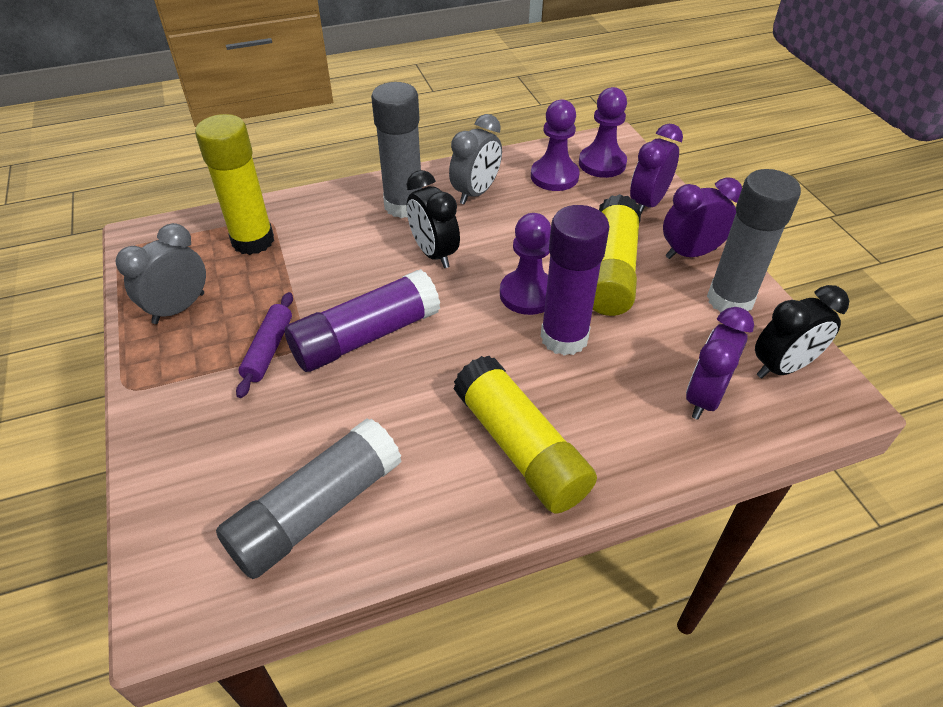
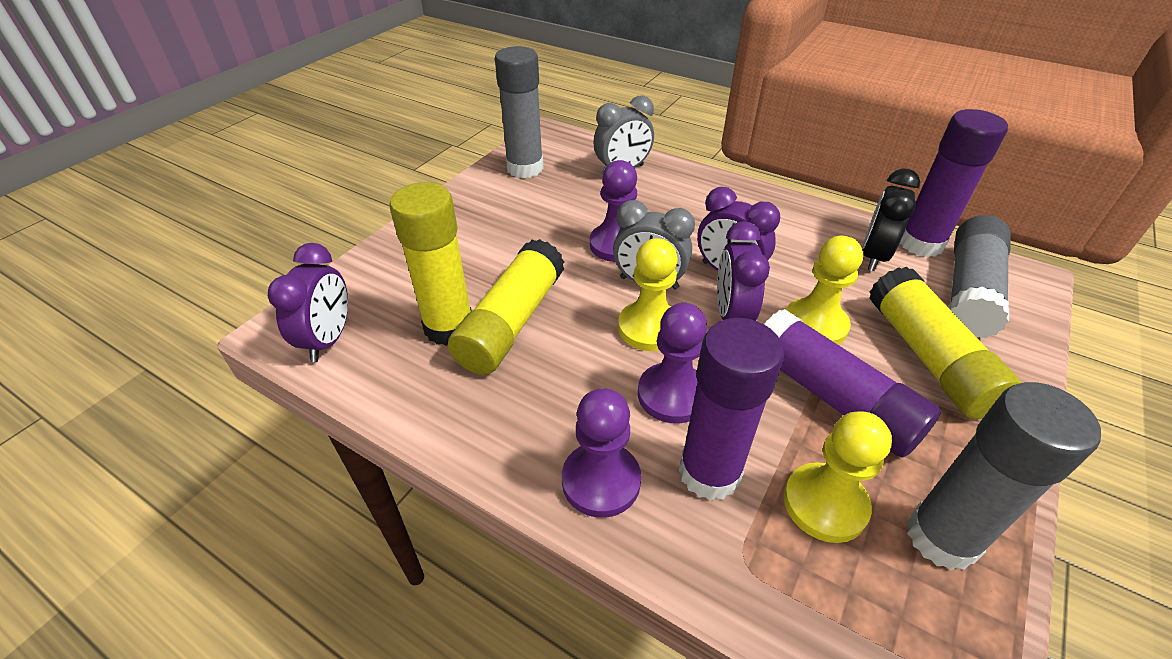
black clock: [406,170,460,268] [755,285,849,378] = 2 -> [862,169,920,271] = 1
purple glue stick: [285,269,440,372] [540,205,610,356] = 2 -> [679,318,784,501] [764,309,941,458] [900,109,1008,257] = 3
purple rolling pin: [236,292,293,398] = 1 -> none = 0
yellow pawn: none = 0 -> [618,238,678,351] [784,411,892,543] [786,236,863,345] = 3

